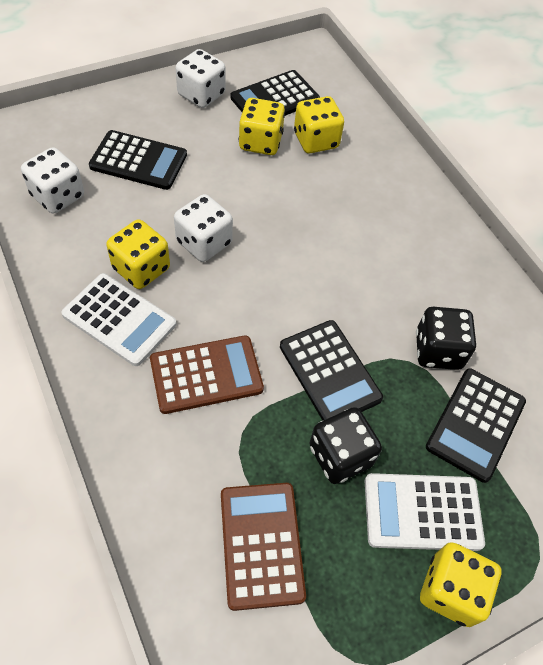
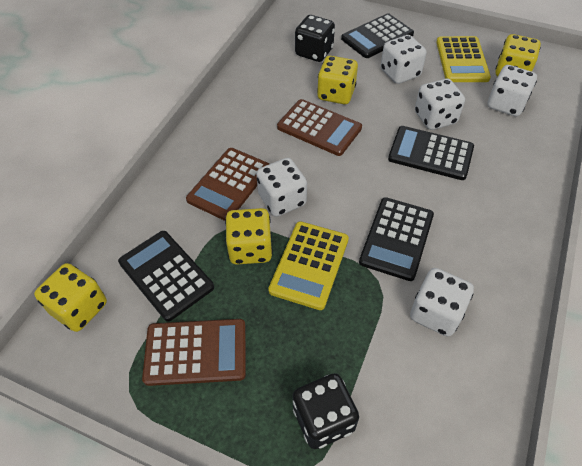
brown calculator: [150,335,264,414] [221,483,306,611] = 2 -> [142,319,246,386] [186,148,269,221] [277,99,362,156] = 3
white calculator: [61,273,176,366] [365,473,485,551] = 2 -> none = 0
white dice: [21,147,84,214] [174,194,233,262] [176,49,226,108] = 3 -> [256,158,307,217] [381,35,427,84] [410,268,474,336] [415,79,465,130] [488,65,537,116] = 5
yellow calculator: none = 0 -> [268,221,349,310] [436,36,491,82] = 2

